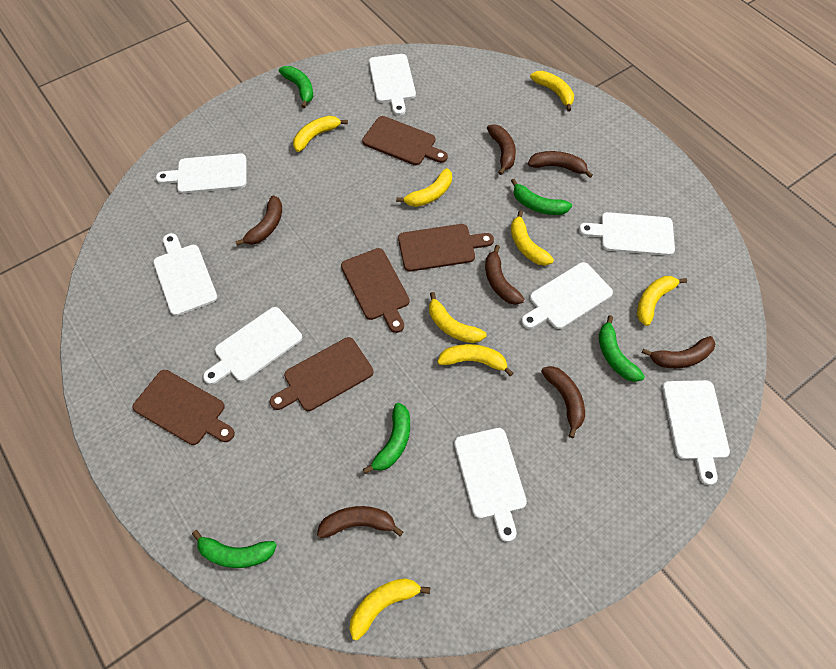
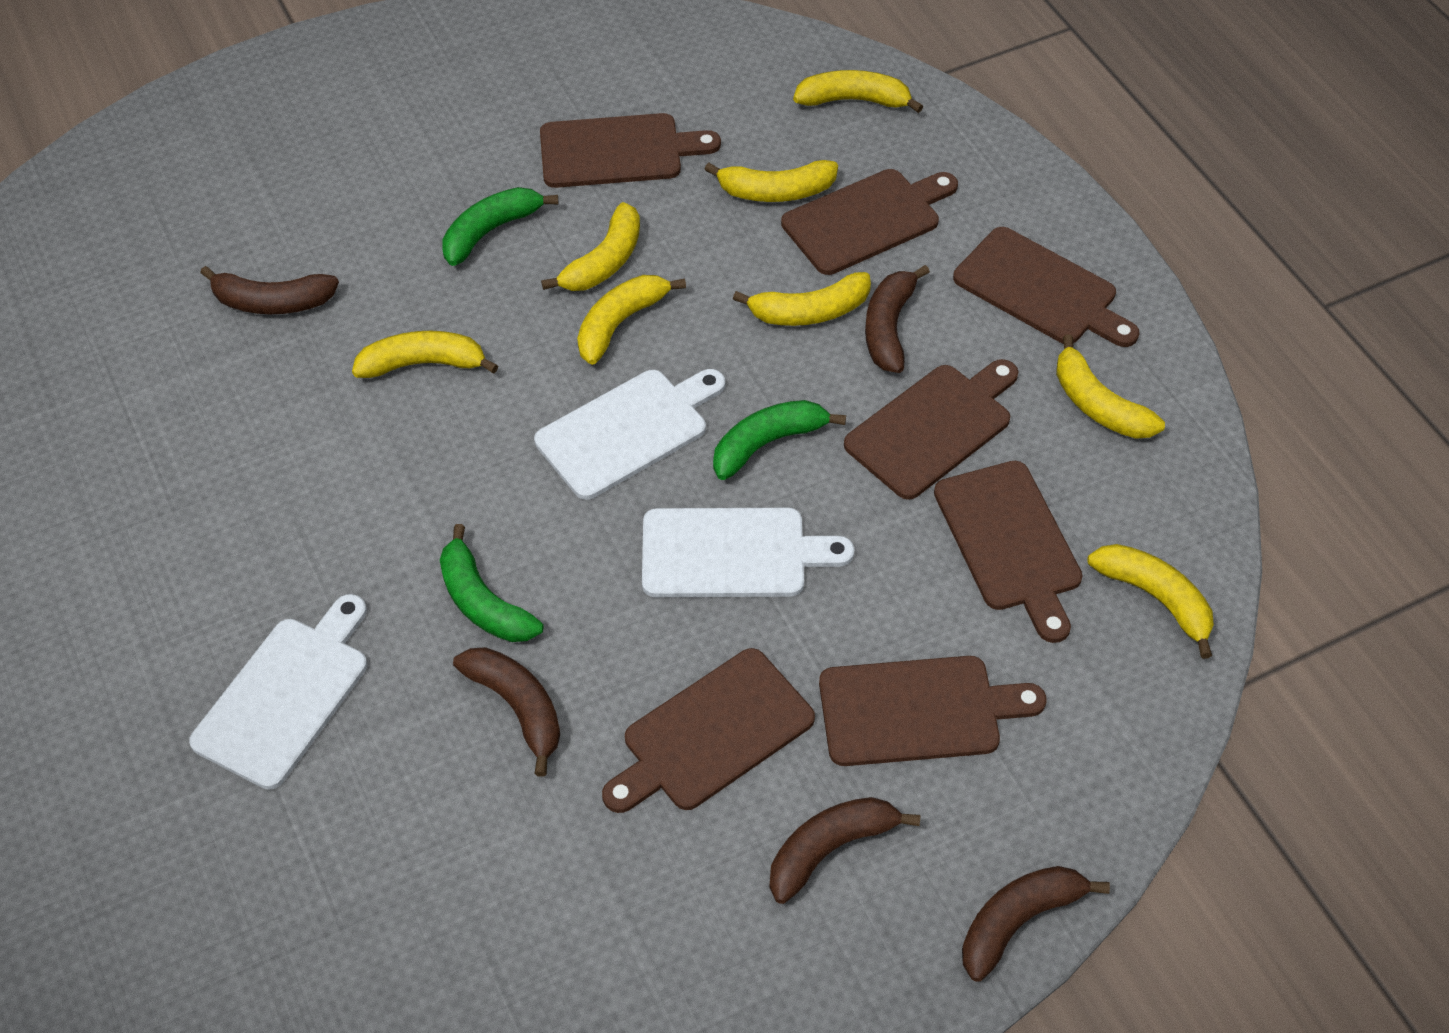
brown banana: [235,196,282,245] [317,506,403,538] [485,245,524,305] [487,124,516,175] [528,151,593,178] [541,366,585,438] [642,336,715,368] = 7 -> [200,266,339,314] [453,647,560,777] [769,797,921,904] [865,265,930,373] [962,866,1110,982] = 5
brown cutting board: [133,370,235,445] [270,337,373,411] [341,248,410,333] [362,116,448,165] [398,224,494,272] = 5 -> [540,113,721,188] [602,648,815,813] [781,169,958,275] [819,656,1046,766] [844,359,1018,500] [934,461,1083,643] [953,227,1139,347] = 7
green banana: [192,530,277,568] [279,66,313,108] [363,403,410,474] [511,179,572,215] [599,315,645,382] = 5 -> [440,524,543,642] [442,187,558,266] [713,400,846,480] = 3
white cutting board: [153,233,217,316] [156,153,246,193] [203,307,302,385] [369,54,416,115] [454,428,527,542] [521,262,613,329] [579,212,675,256] [662,380,730,485] = 8 -> [189,594,367,790] [534,369,725,500] [642,508,854,597] = 3

